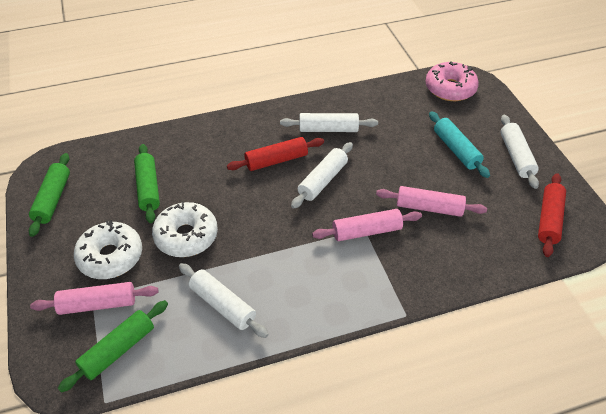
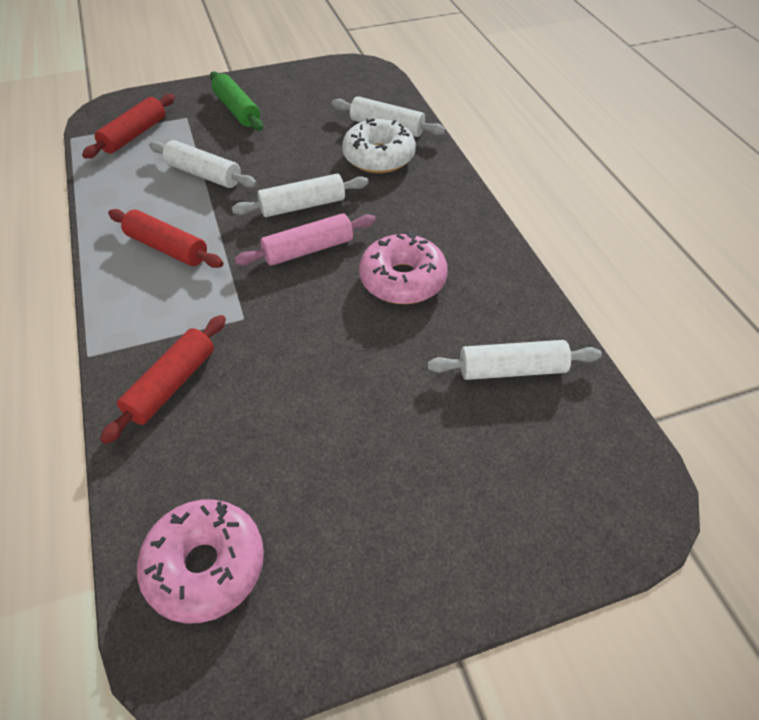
green rolling pin: [29,153,70,237] [58,300,168,393] [134,144,160,223] = 3 -> [210,71,263,131] = 1
pink donut: [425,61,479,101] = 1 -> [137,499,264,623] [359,232,448,304] = 2
pink rolling pin: [30,282,158,315] [312,209,422,241] [376,186,487,217] = 3 -> [234,213,376,266] = 1
red rolling pin: [227,137,324,171] [538,173,566,257] = 2 -> [82,94,175,159] [100,315,226,444] [108,209,223,268] = 3
turquoise rolling pin: [429,111,490,178] = 1 -> none = 0
white donut: [74,220,142,279] [152,202,218,257] = 2 -> [342,118,416,173] = 1

